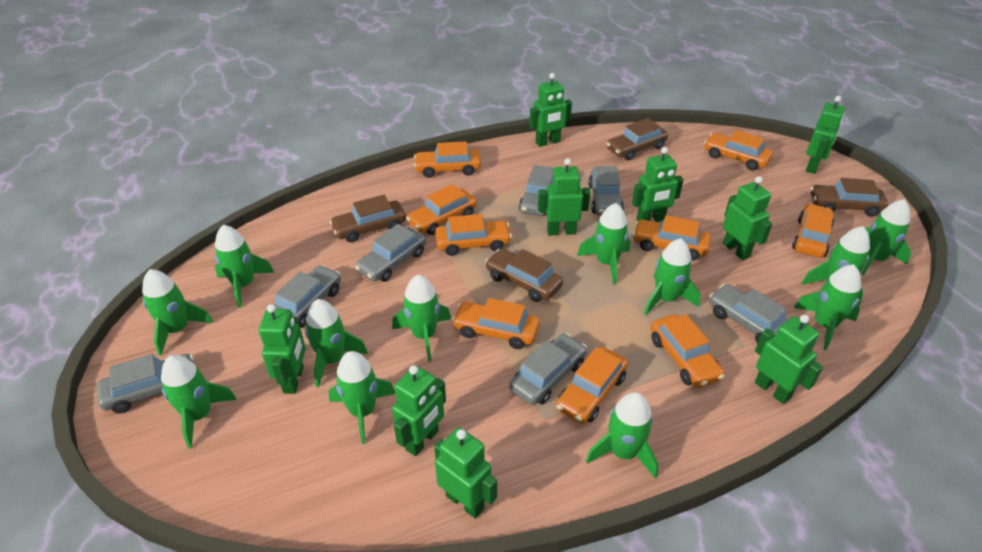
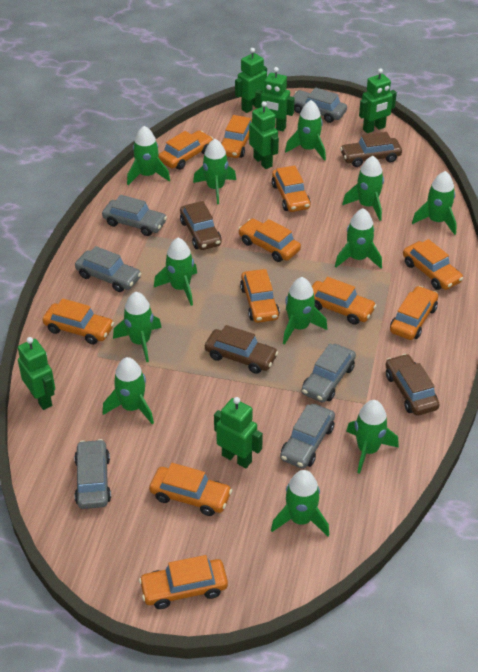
green robot: [259,304,306,394] [392,365,446,456] [434,427,497,519] [529,73,572,147] [538,158,591,235] [632,147,684,222] [723,176,772,260] [755,315,823,404] [806,96,845,174] = 9 -> [18,337,55,410] [214,397,263,468] [235,48,267,113] [249,101,279,169] [255,67,295,131] [359,68,397,133] = 6
grey car: [97,354,194,413] [275,265,341,328] [355,224,426,282] [509,333,587,405] [519,165,554,216] [588,166,624,216] [709,284,788,343] = 7 -> [74,439,111,509] [75,246,142,292] [102,195,167,236] [280,404,335,469] [292,88,347,123] [302,343,356,403] = 6
orange car: [406,184,477,235] [414,141,481,178] [435,214,512,256] [452,298,540,349] [556,347,628,424] [633,215,711,260] [651,314,725,388] [704,130,773,171] [792,203,834,258] = 9 -> [42,298,114,344] [139,555,228,609] [149,463,232,516] [158,130,213,170] [221,115,252,158] [238,218,301,262] [240,269,280,323] [272,165,311,212] [312,277,377,325] [390,286,438,340] [403,239,463,290] = 11

